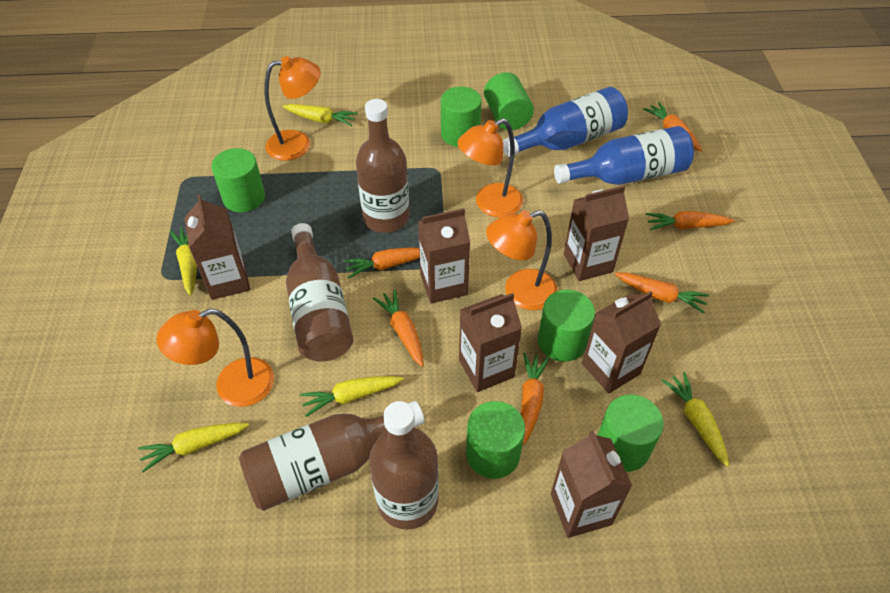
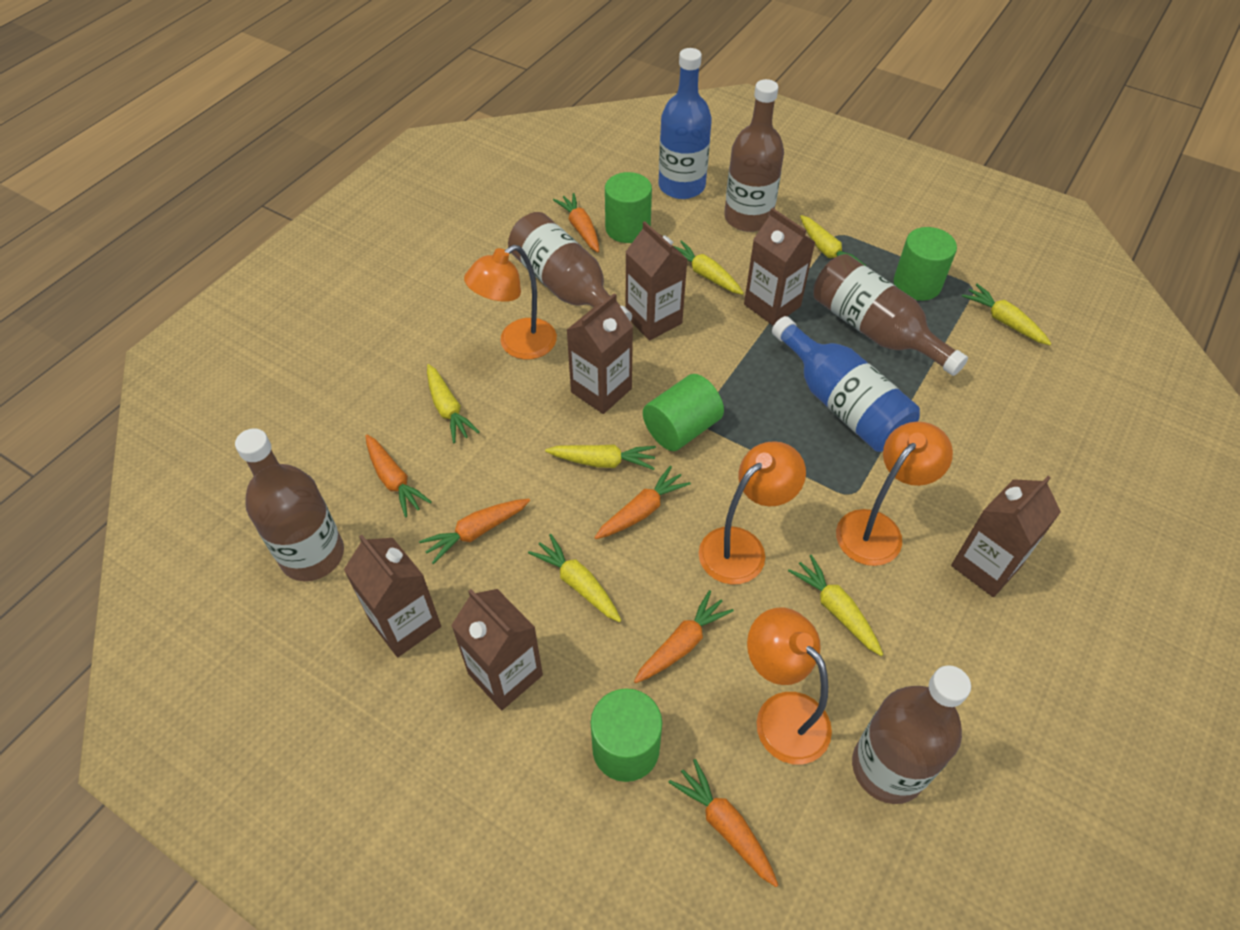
brown bottle: [239,401,424,511] [286,223,353,362] [356,99,409,233] [369,401,439,530] = 4 -> [235,428,344,581] [508,212,632,322] [724,79,784,232] [813,254,968,376] [852,665,971,804] = 5
green cylinder: [211,148,265,212] [441,87,481,147] [466,401,525,479] [484,72,534,130] [538,290,595,362] [597,394,664,472] = 6 -> [591,688,662,782] [605,172,652,243] [643,374,724,451] [894,227,957,301] = 4
yellow carrot: [138,423,249,472] [170,228,197,296] [283,104,358,126] [300,376,403,417] [661,372,729,466] = 5 -> [427,364,480,443] [528,534,622,622] [545,444,656,470] [674,240,744,295] [788,555,883,656] [800,215,866,266] [962,284,1051,345] = 7

